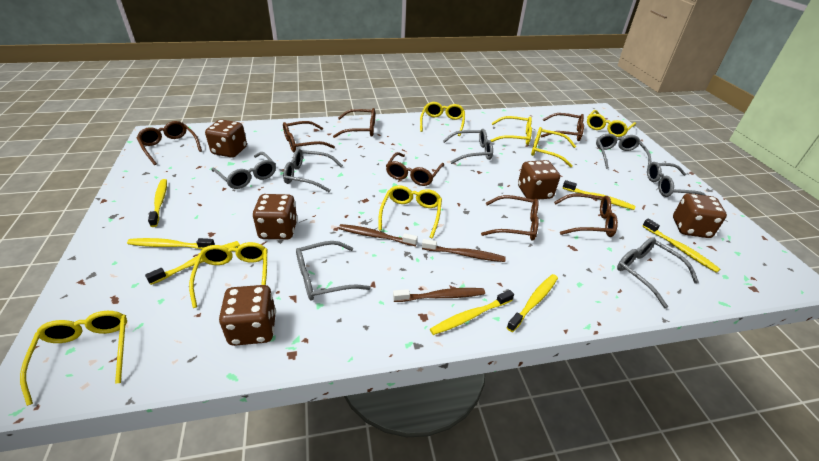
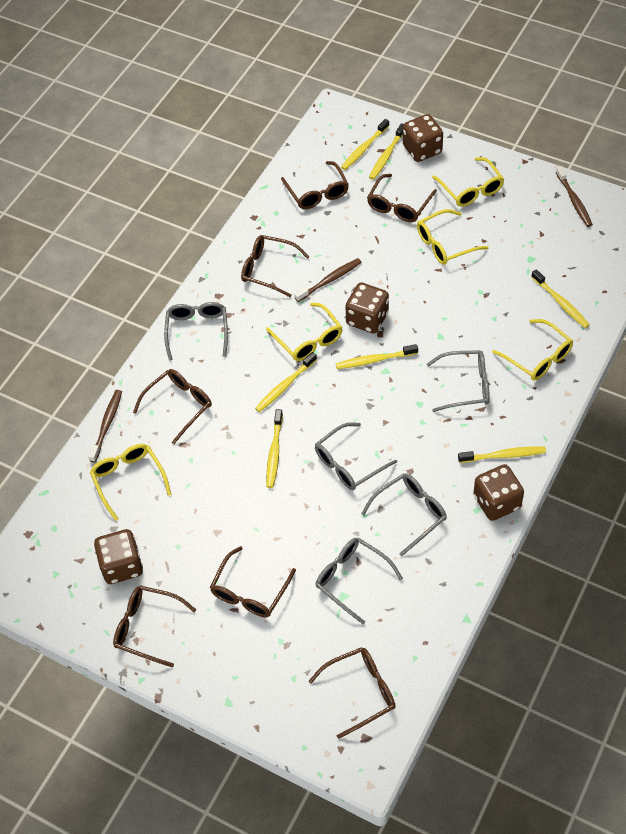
brown dice: [205,119,247,158] [219,285,276,346] [253,194,298,240] [518,160,560,200] [673,193,727,238] = 5 -> [94,529,143,584] [345,282,389,333] [403,114,443,162] [473,464,524,521] = 4
grey glasses: [212,152,276,189] [283,149,343,192] [296,241,371,301] [443,129,493,164] [596,134,651,169] [617,237,699,308] [647,162,707,197] = 7 -> [164,302,228,361] [315,422,397,490] [316,538,403,624] [361,473,447,556] [427,350,490,412] = 5
yellow glasses: [20,311,127,406] [189,242,267,308] [378,185,442,239] [420,102,465,136] [490,116,532,145] [531,127,576,167] [587,110,636,137] = 7 -> [90,444,172,521] [266,303,343,361] [417,209,489,265] [432,157,504,207] [492,319,573,381] = 5

